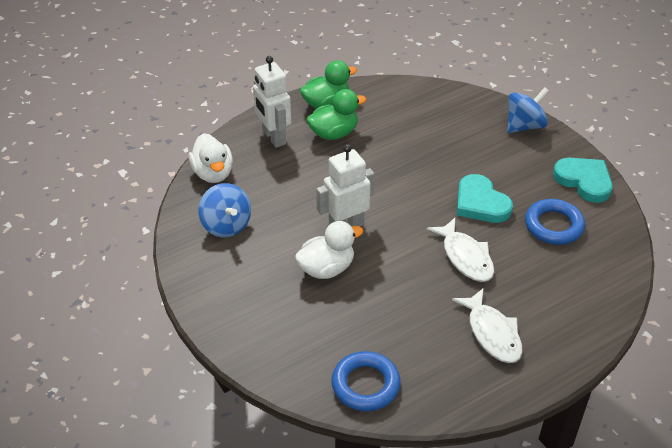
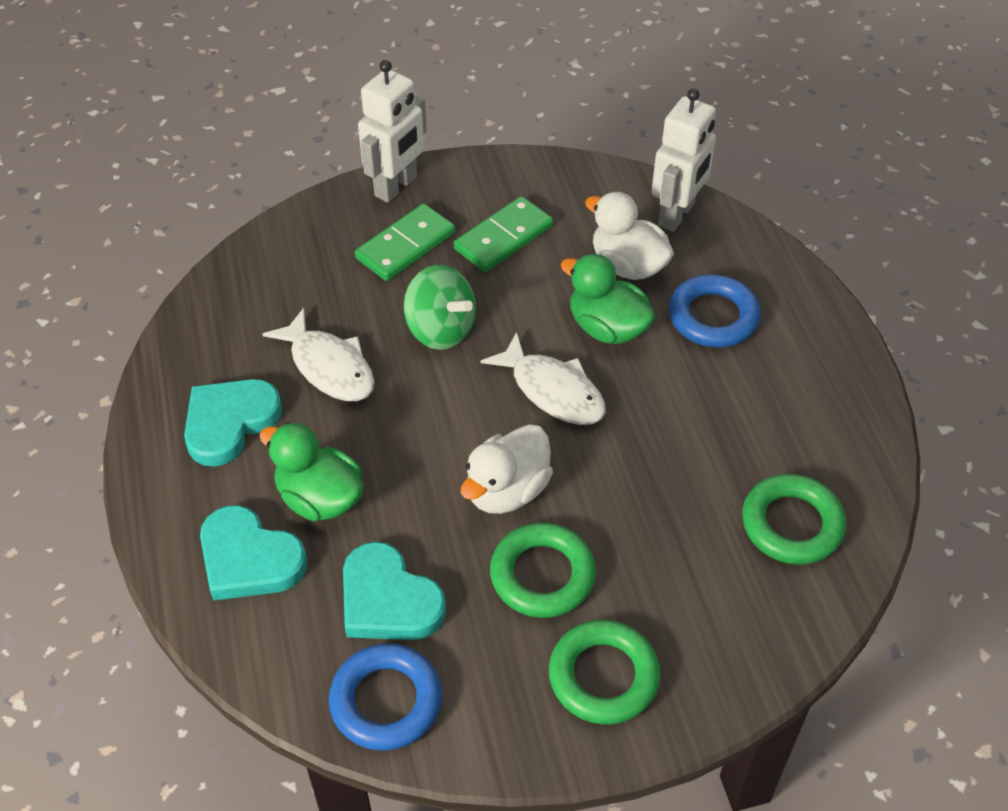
blue spinning top: [199,183,251,238] [507,87,549,133] = 2 -> none = 0
green domino: none = 0 -> [355,204,455,281] [454,196,553,272] = 2
green ring: none = 0 -> [490,523,596,618] [549,620,661,725] [742,474,846,565] = 3
green spinning top: none = 0 -> [404,265,476,350] = 1
turquoise heart: [457,174,513,223] [553,158,613,203] = 2 -> [184,379,282,467] [200,505,307,601] [343,542,446,640] = 3

